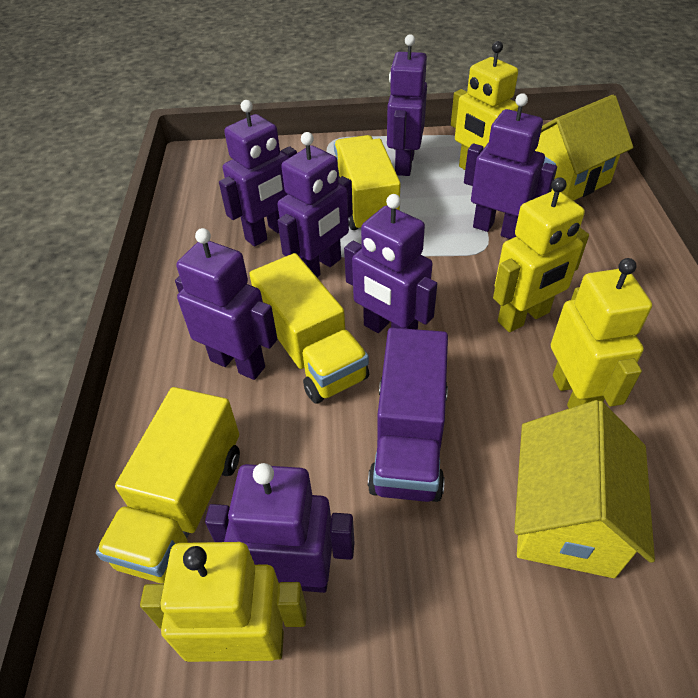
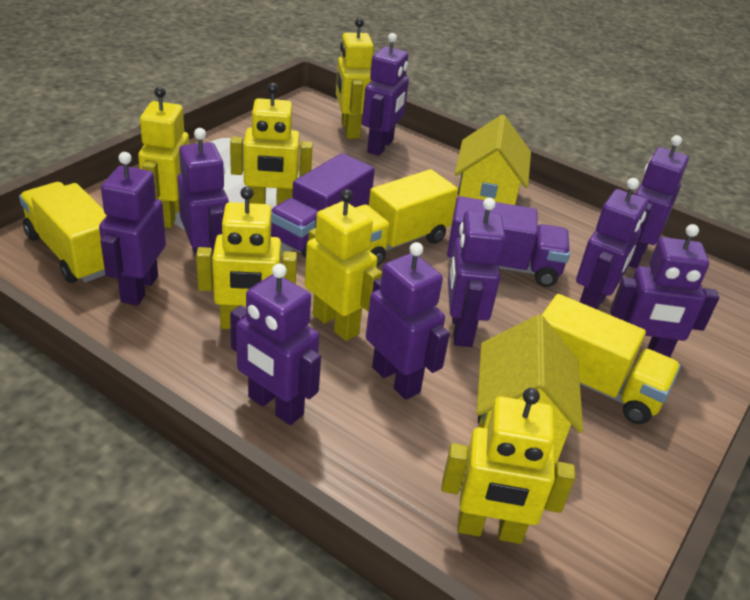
purple robot: [175,228,277,380] [205,463,355,593] [219,100,297,247] [278,132,353,277] [344,194,437,333] [387,34,427,176] [464,93,557,239] = 7 -> [99,152,166,305] [177,128,229,257] [230,263,321,425] [362,33,409,156] [366,242,450,400] [448,198,505,347] [576,178,648,310] [610,224,719,357] [629,135,689,268] = 9
purple truck: [368,328,448,502] = 1 -> [271,153,375,258] [447,196,570,287] = 2
yellow robot: [140,542,307,662] [451,41,518,170] [493,177,589,332] [551,258,652,408] = 4 -> [138,86,189,228] [196,187,297,329] [230,83,313,206] [305,189,382,341] [336,18,374,139] [441,388,575,544] = 6

